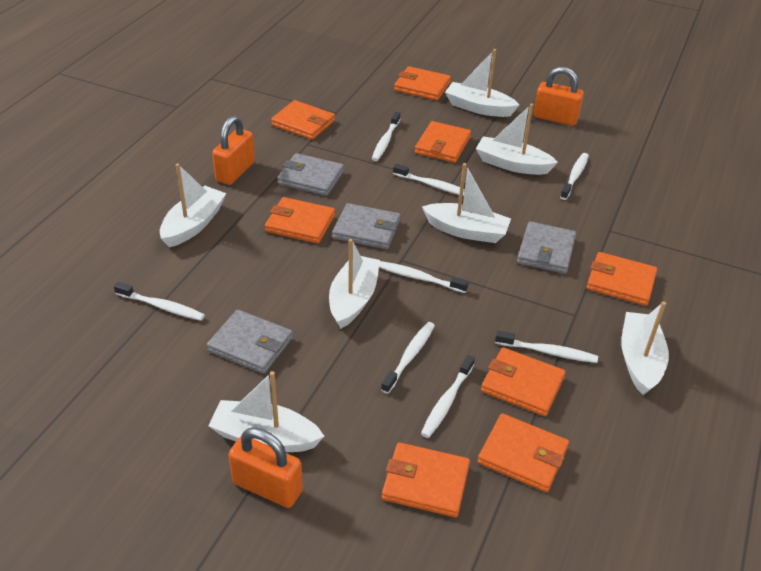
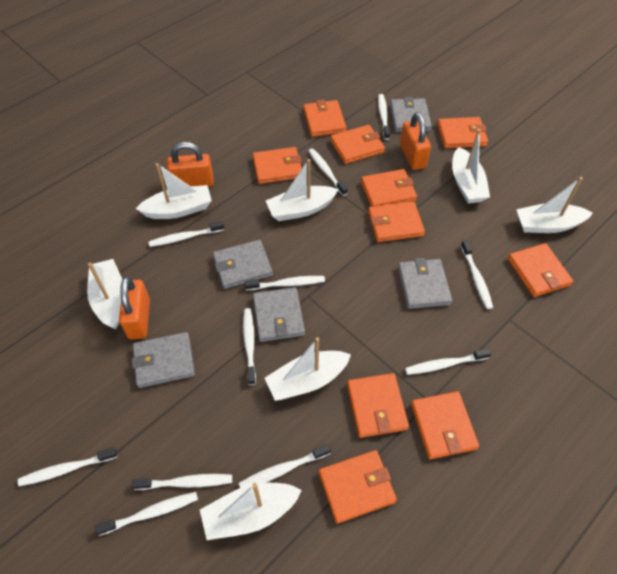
grey wallet: [207,310,293,374] [277,153,344,196] [332,203,401,249] [517,221,576,274] = 4 -> [132,332,195,388] [213,240,273,289] [253,287,305,342] [390,97,432,132] [398,258,452,309] = 5
orange wallet: [265,197,335,244] [271,100,335,140] [382,442,470,517] [394,66,451,100] [415,121,471,163] [478,413,569,492] [481,347,566,416] [587,252,657,306] = 8 -> [253,147,302,184] [303,100,347,137] [319,450,397,524] [330,125,385,164] [347,373,409,438] [361,169,417,207] [368,201,425,242] [411,391,479,459] [437,117,488,148] [508,243,573,297] = 10
white toothbrush: [114,282,205,321] [372,112,400,161] [379,261,469,293] [381,322,435,394] [393,164,465,196] [421,355,475,438] [495,330,598,363] [560,153,589,200] = 8 -> [18,447,117,486] [95,492,198,536] [132,474,232,490] [149,221,224,247] [239,444,331,488] [243,308,256,385] [244,276,325,290] [309,148,348,196] [378,94,390,140] [405,348,491,375] [461,240,493,309] = 11

